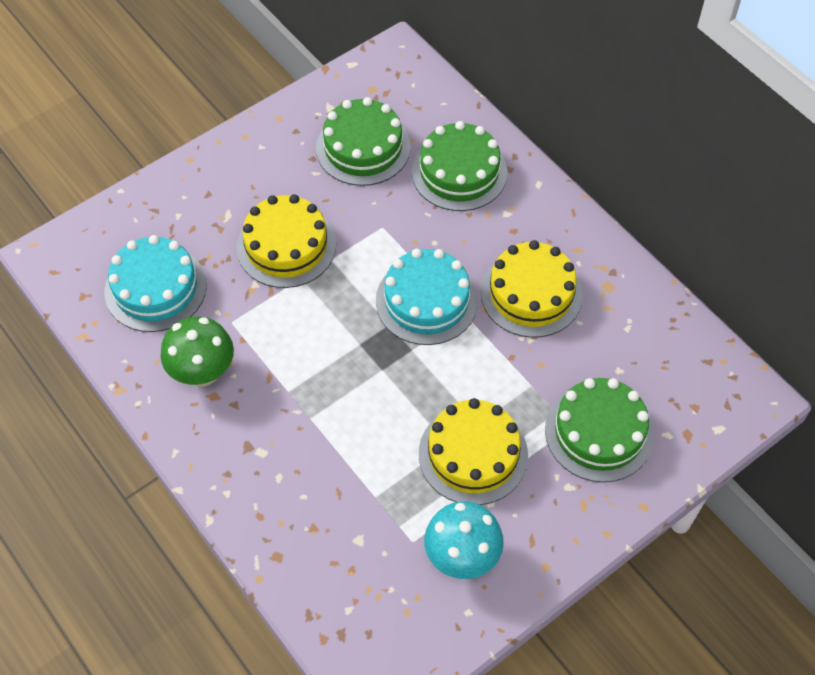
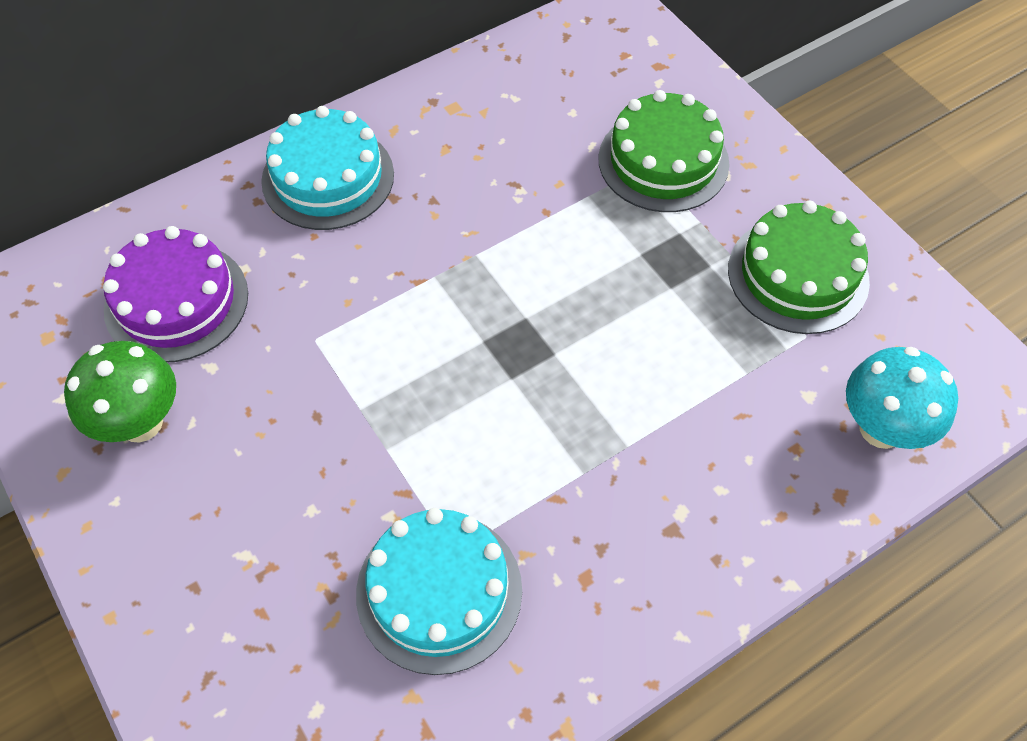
green cake: [316,97,411,186] [412,121,507,211] [545,378,654,482] = 3 -> [598,90,730,212] [728,201,870,334] = 2
purple cake: none = 0 -> [103,226,248,362] = 1
yellow cake: [237,194,336,288] [419,398,528,505] [481,240,583,338] = 3 -> none = 0

